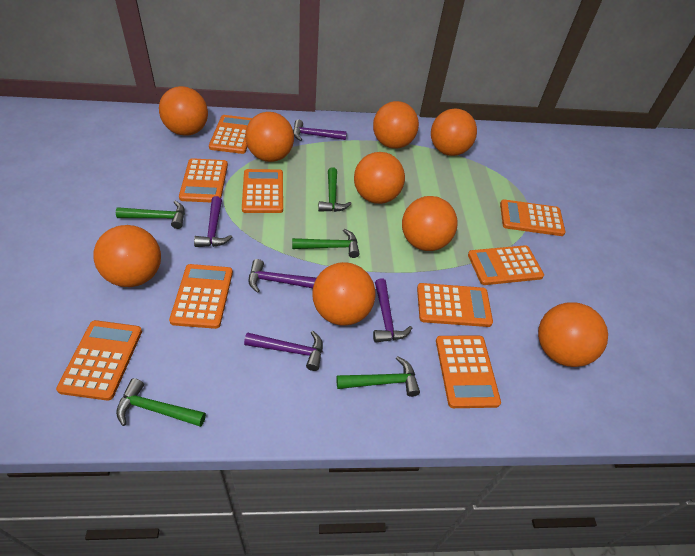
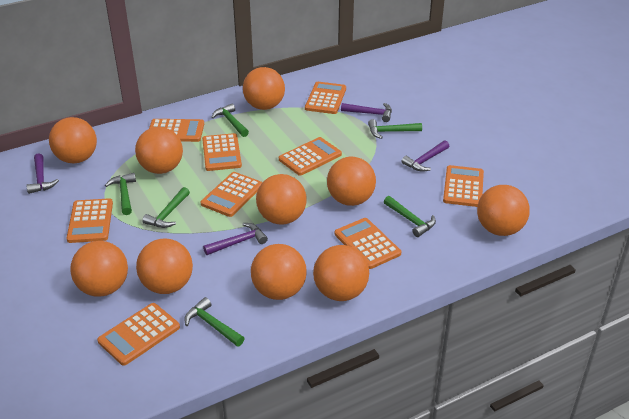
green hammer: [116,201,185,229] [116,378,206,427] [292,229,360,258] [318,167,351,212] [336,356,420,397] = 5 -> [105,173,136,215] [142,187,190,228] [184,297,245,347] [211,104,249,137] [368,119,422,139] [384,196,436,237] = 6
orange ball: [93,225,161,287] [159,86,208,136] [245,112,294,162] [312,262,376,326] [354,152,405,204] [373,101,419,149] [402,196,458,251] [431,108,477,156] [538,302,608,367] = 9 -> [49,117,97,164] [70,241,128,297] [135,127,183,174] [136,238,193,294] [243,67,285,110] [251,244,307,300] [256,174,307,225] [313,245,369,301] [327,157,376,206] [477,185,530,236] = 10
purple hammer: [194,196,232,247] [244,331,323,371] [249,259,317,293] [293,120,347,141] [373,279,412,343] = 5 -> [26,153,59,194] [203,223,268,255] [341,103,392,122] [401,140,449,172] = 4

